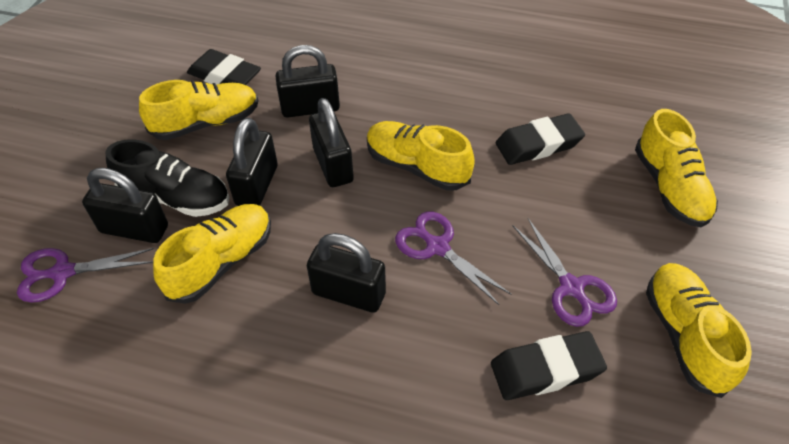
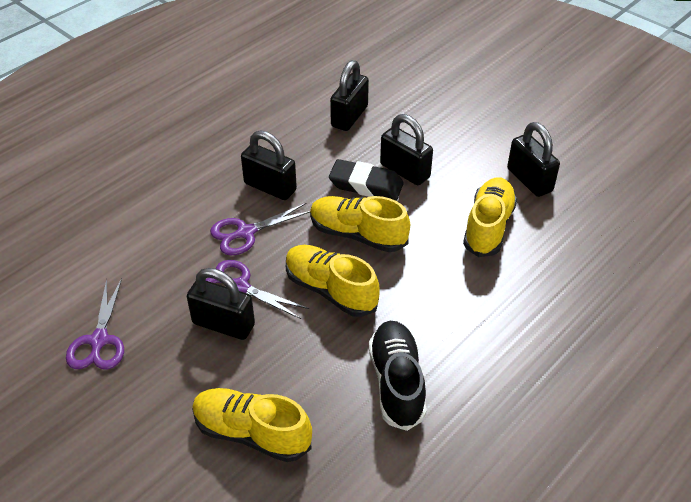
black eraser: [187,49,261,85] [491,331,607,400] [496,113,585,165] = 3 -> [329,159,404,201] = 1
yellow shoe: [139,80,258,140] [153,204,271,304] [367,121,475,191] [635,109,718,227] [646,263,752,398] = 5 -> [192,388,312,462] [286,245,379,317] [310,196,410,252] [463,177,517,257] = 4

